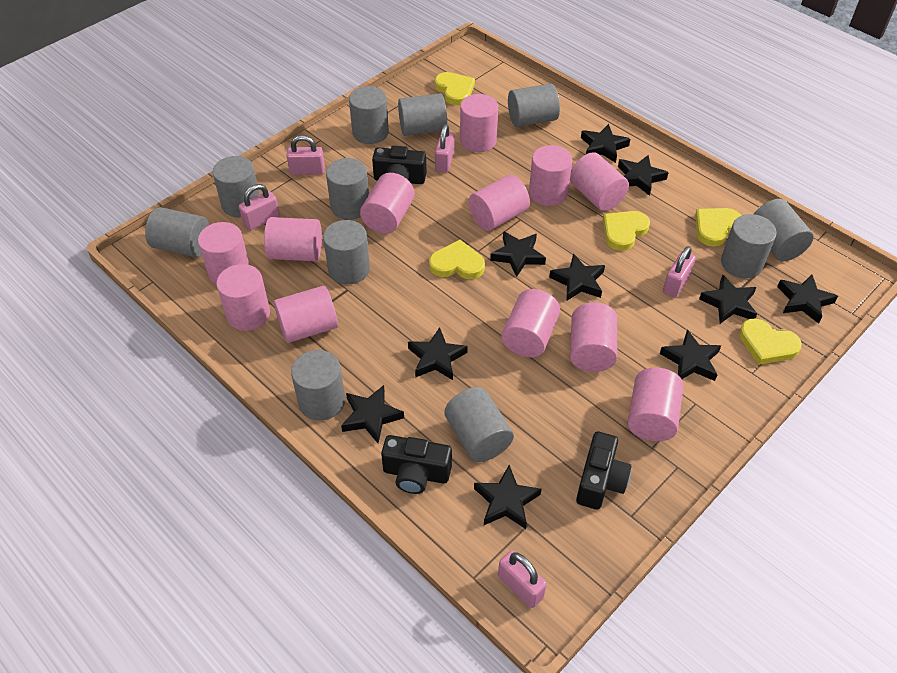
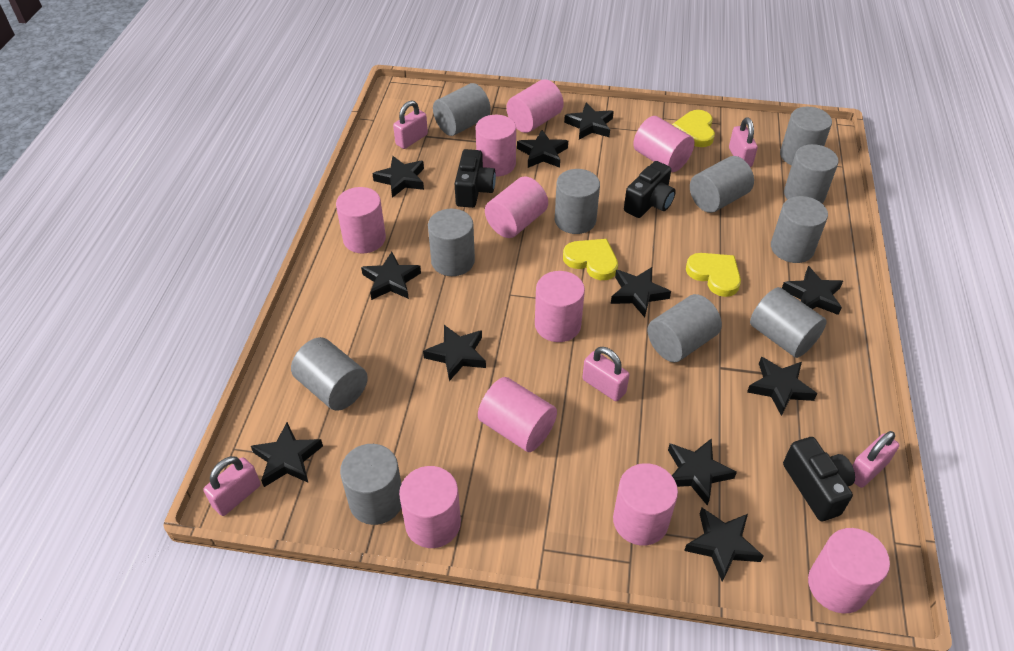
black star: [341,385,404,443] [408,327,468,380] [474,465,541,529] [490,231,546,277] [549,253,605,301] [581,124,630,163] [618,155,669,196] [660,329,721,381] [699,275,757,324] [777,274,838,324] = 10 -> [251,422,323,487] [361,252,421,300] [372,156,424,198] [423,325,486,381] [517,130,568,168] [564,103,614,140] [611,267,671,317] [668,438,737,506] [684,508,763,582] [747,357,817,416] [782,266,843,315] = 11
pink cylinder: [198,222,250,284] [216,264,270,331] [264,217,322,262] [274,286,338,343] [360,173,415,234] [460,94,498,152] [469,175,530,231] [501,289,560,357] [529,145,573,206] [570,152,629,211] [570,302,617,372] [628,368,684,441] = 12 -> [336,187,386,253] [399,466,461,548] [476,115,516,176] [478,377,557,452] [485,177,548,238] [506,79,564,133] [535,271,585,342] [613,463,678,546] [633,116,694,172] [808,528,890,614] = 10
yellow heart: [429,240,485,279] [435,72,475,105] [603,211,650,251] [695,208,742,247] [739,318,802,365] = 5 -> [563,239,618,280] [672,110,715,147] [686,253,741,297] = 3

